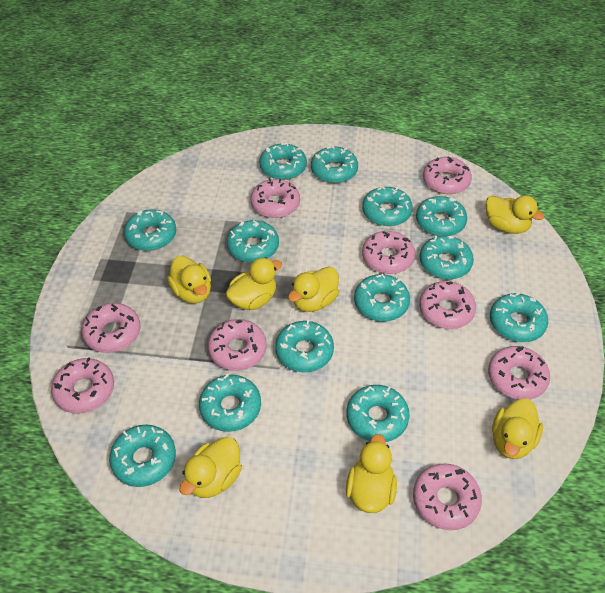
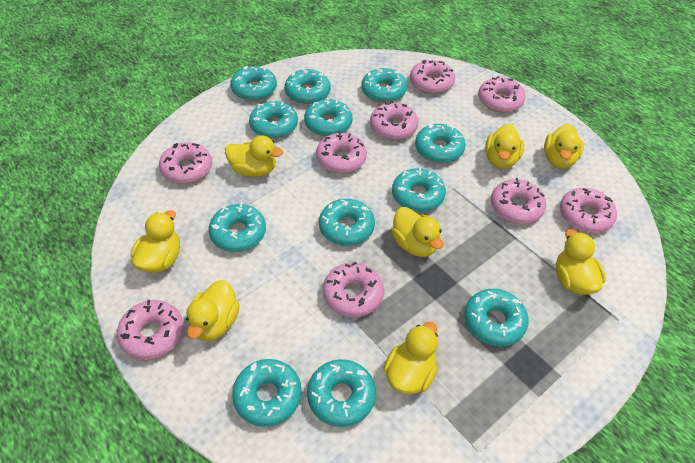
turquoise donut: [109,425,176,487] [124,209,176,251] [199,374,261,432] [227,220,279,263] [259,143,307,180] [275,320,334,372] [311,146,358,183] [347,385,410,442] [354,274,410,321] [362,186,413,226] [416,196,467,236] [420,236,474,279] [490,292,548,342] = 13 -> [208,203,266,252] [230,66,277,101] [232,359,302,427] [249,99,298,139] [284,69,331,104] [304,98,352,136] [307,359,376,427] [319,199,375,246] [361,68,407,103] [392,167,446,212] [415,124,466,163] [464,289,529,346] = 12
yellow duck: [167,256,211,303] [179,437,242,498] [226,258,282,310] [288,266,339,312] [346,434,397,513] [486,195,544,234] [492,398,543,459] = 7 -> [131,210,180,273] [186,280,240,341] [225,135,283,177] [383,322,438,395] [391,207,443,257] [485,124,524,169] [544,124,584,168] [556,229,606,295] = 8

